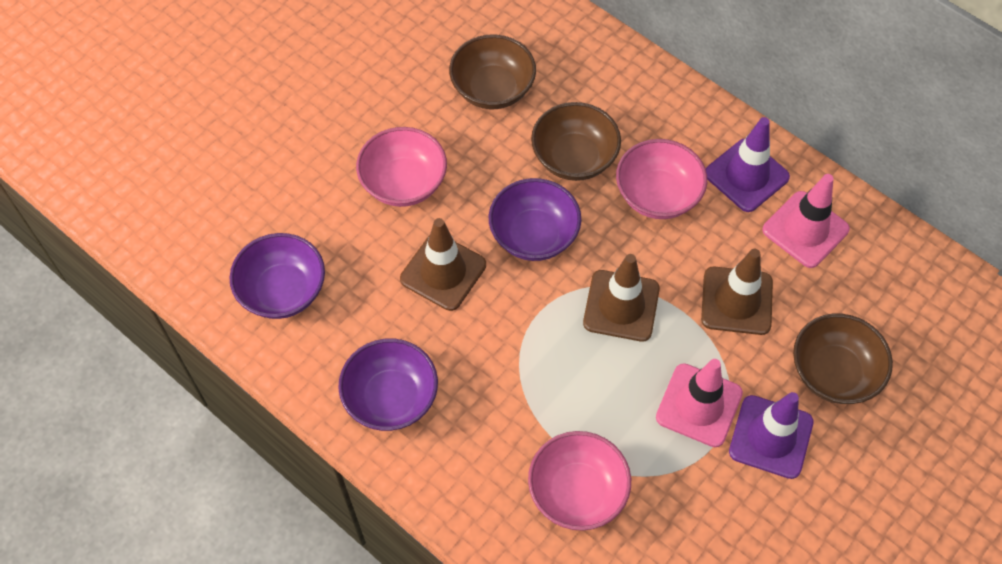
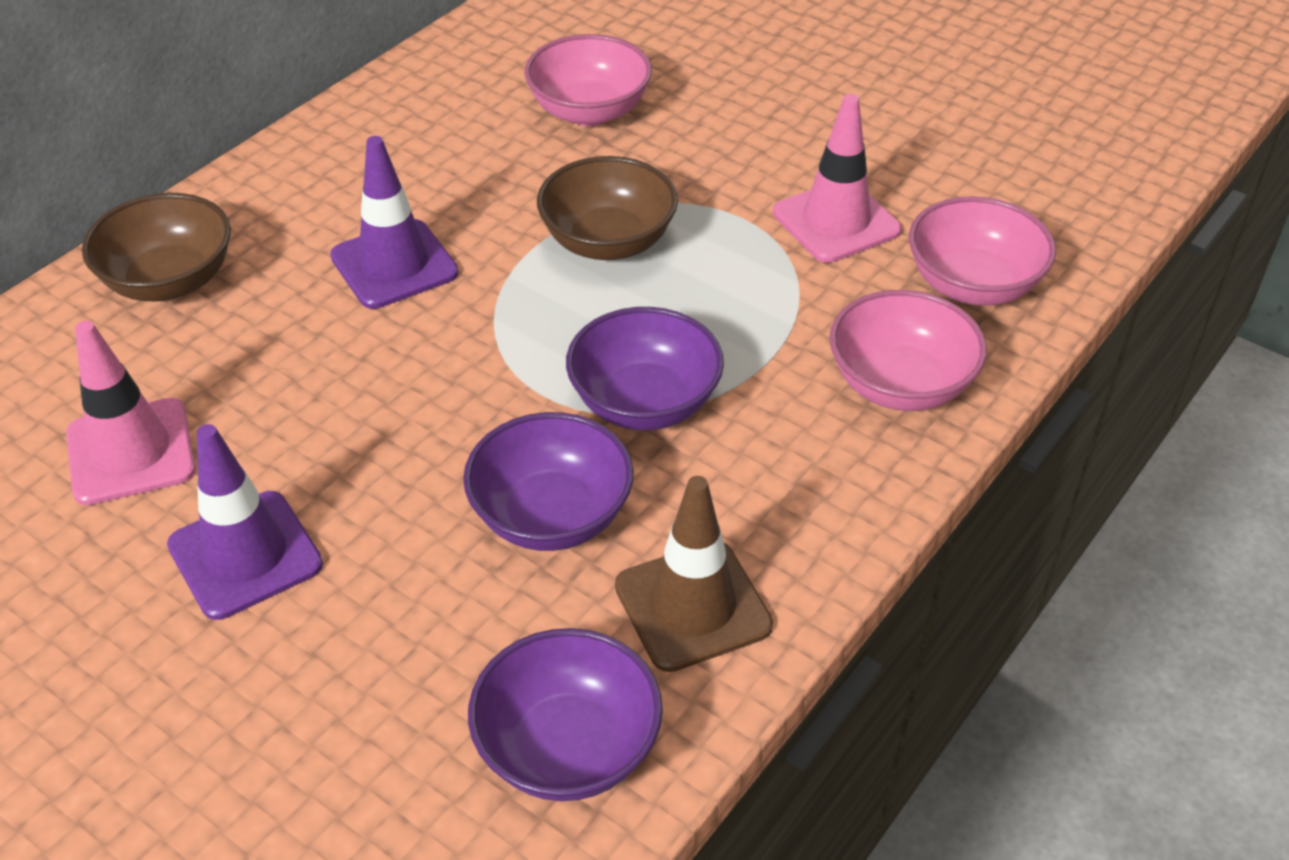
brown bowl: [449,35,536,109] [531,102,621,181] [793,314,893,404] = 3 -> [82,193,231,301] [537,156,678,260] = 2
brown traffic cone: [400,218,486,311] [583,254,660,342] [701,249,773,335] = 3 -> [615,476,773,672] = 1

